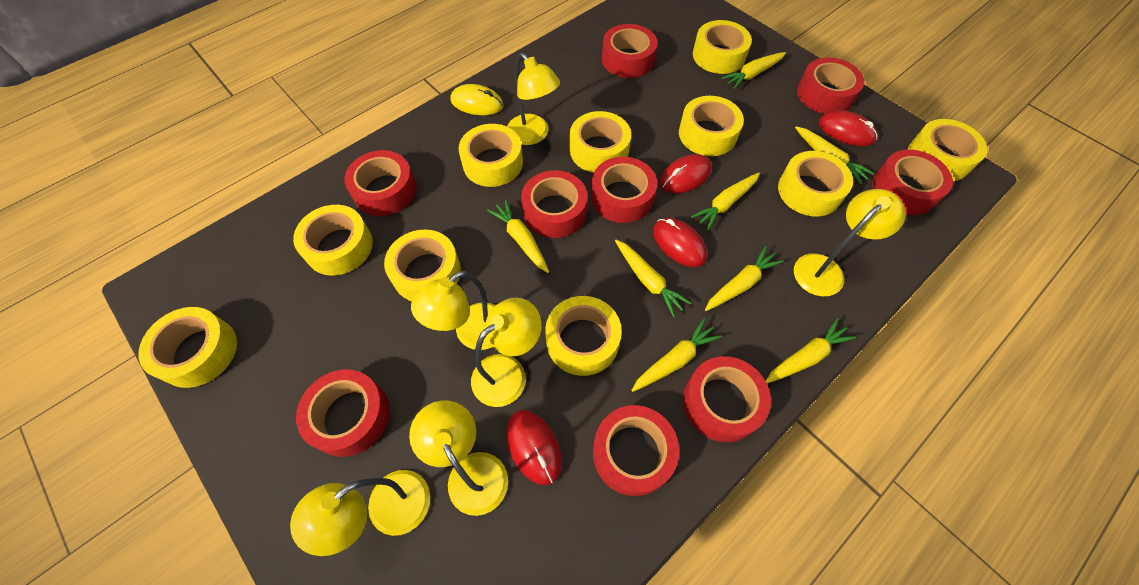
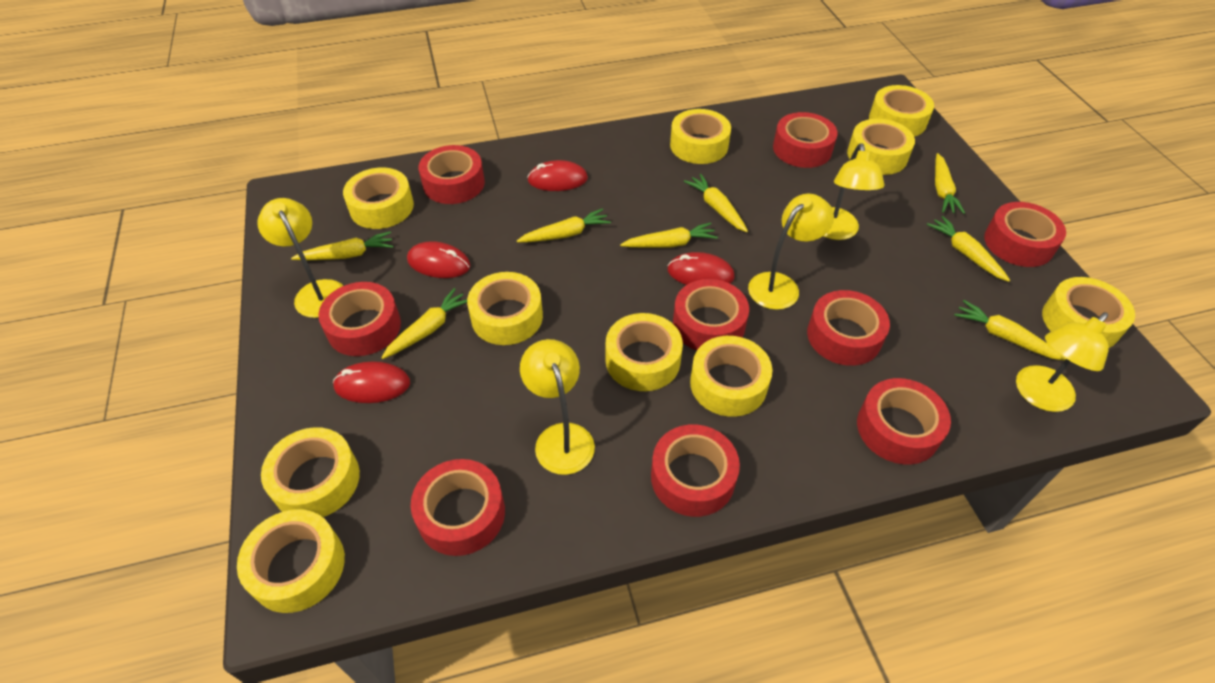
yellow lamp: [290,470,430,556] [409,400,508,516] [411,271,496,350] [471,298,542,407] [507,53,560,145] [794,189,906,296] = 6 -> [257,198,343,318] [520,339,595,475] [748,194,834,310] [824,143,885,240] [1016,312,1109,412] = 5
yellow mouse: [450,84,504,115] = 1 -> none = 0

